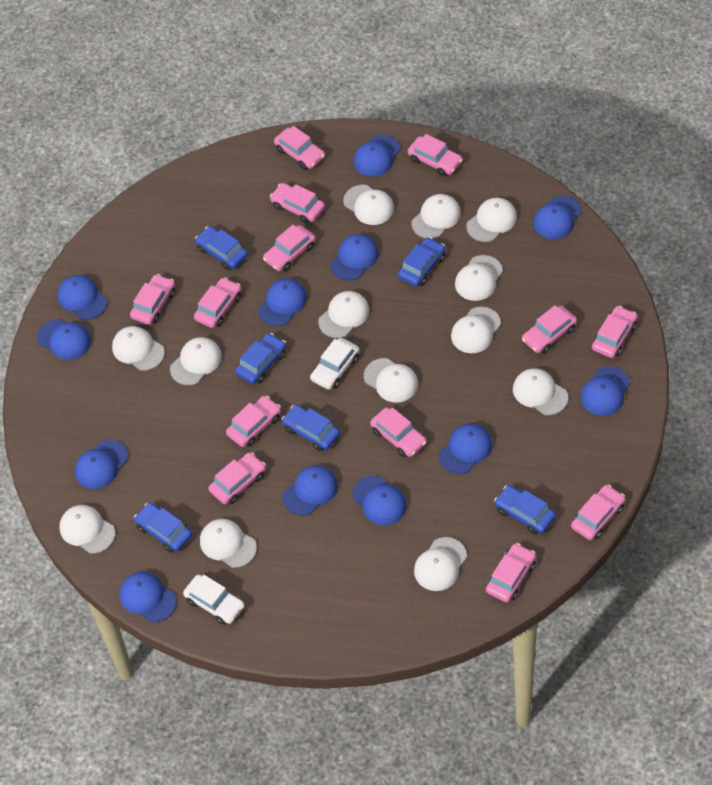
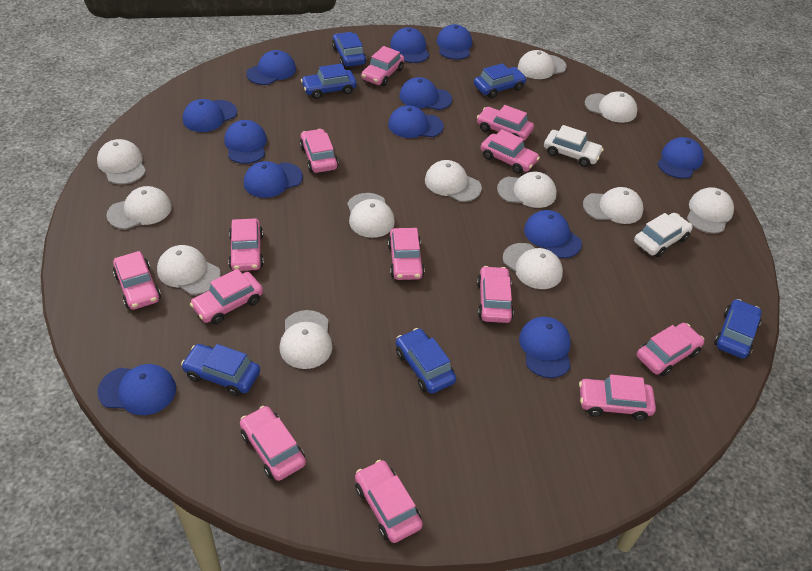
white cap: [59,505,115,554] [112,326,165,371] [170,337,222,385] [200,519,257,568] [318,291,369,338] [343,185,394,225] [364,358,418,403] [412,194,461,239] [414,537,467,591] [451,307,501,353] [455,255,503,301] [466,198,517,242] [513,368,568,415] = 13 -> [97,139,146,184] [106,186,172,230] [157,245,221,295] [279,310,333,369] [347,193,395,238] [425,160,482,202] [497,172,557,208] [503,243,563,289] [518,50,567,79] [583,187,643,224] [585,91,638,123] [687,187,734,234] = 12

